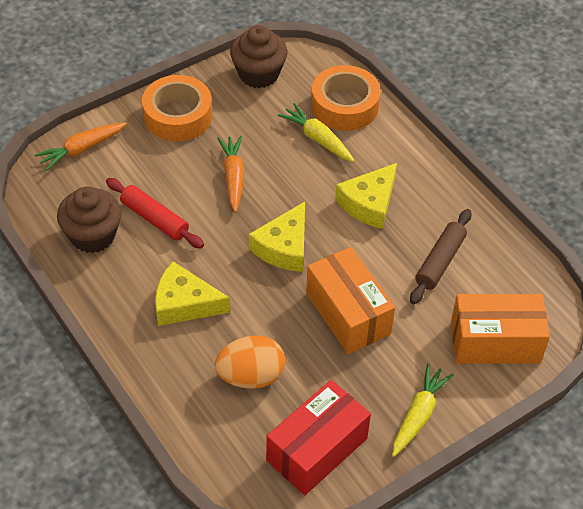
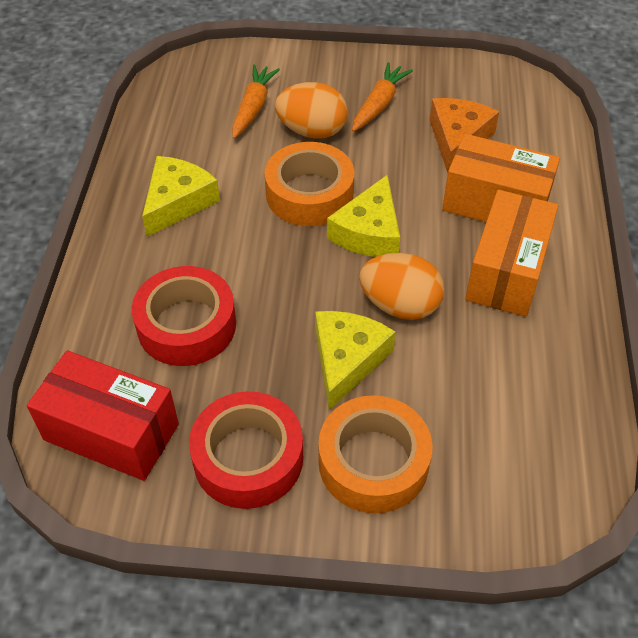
brown cupcake: [57,187,122,253] [230,25,287,88] = 2 -> none = 0
brown rolling pin: [410,209,472,304] = 1 -> none = 0
orange cheese: none = 0 -> [430,98,499,173] = 1
orange egg: [215,335,285,389] = 1 -> [275,82,347,139] [359,253,444,320] = 2
red rolling pin: [106,178,204,248] = 1 -> none = 0
red tape: none = 0 -> [132,266,236,366] [189,391,303,509] = 2
yellow carrot: [278,103,355,162] [392,363,453,457] = 2 -> none = 0

